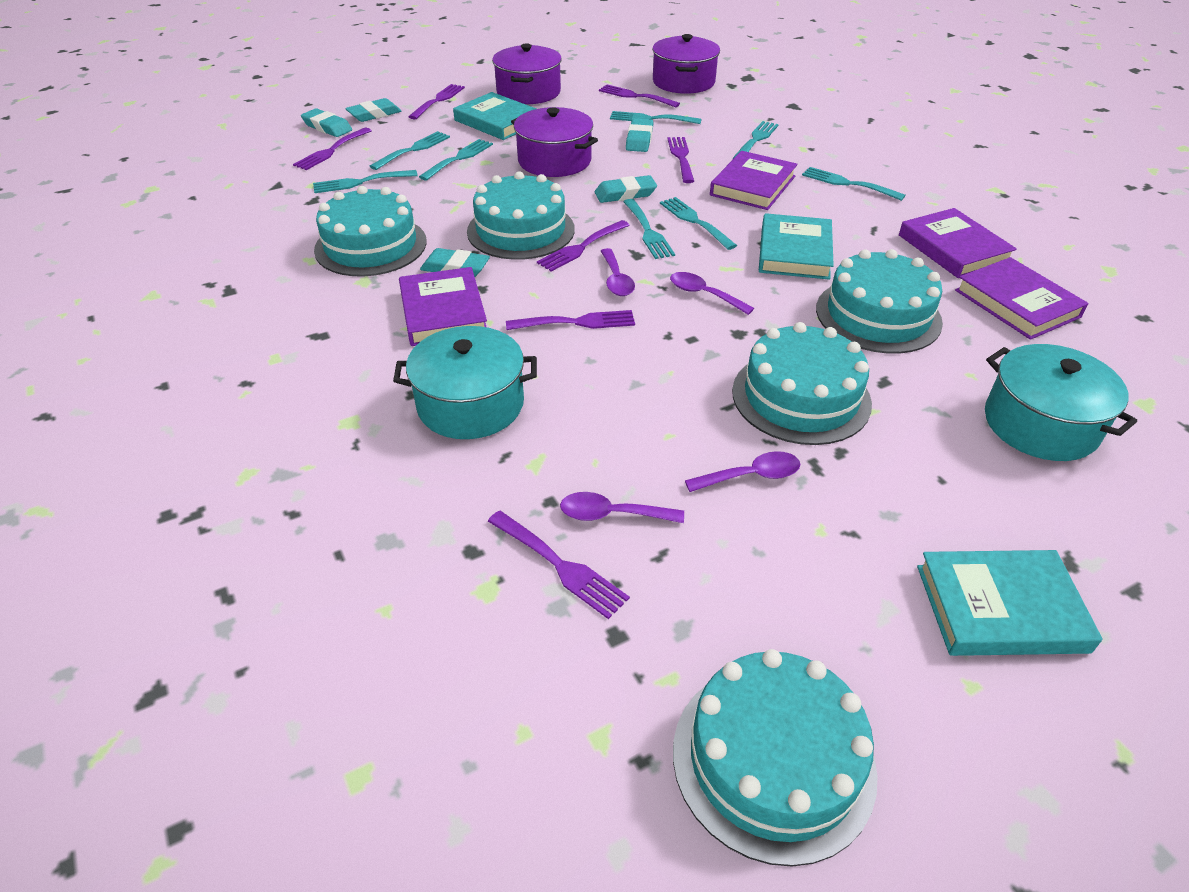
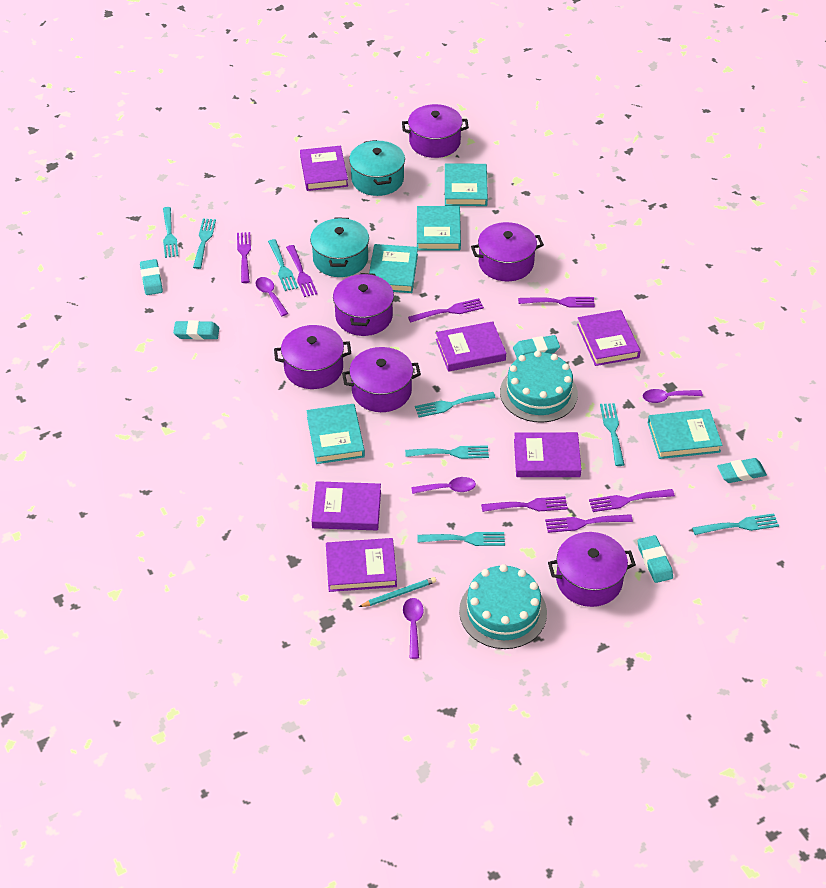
purple book: [399,267,487,346] [710,151,797,210] [899,208,1017,278] [955,257,1089,340] = 4 -> [300,146,348,191] [311,481,381,530] [326,538,397,592] [436,321,506,372] [514,432,582,477] [577,310,641,366] = 6
purple pot: [492,43,562,104] [511,107,598,177] [652,34,720,94] = 3 -> [274,325,351,389] [333,273,394,336] [342,347,421,412] [402,104,469,158] [471,222,544,281] [548,532,636,607] = 6
turquoise book: [453,92,536,140] [759,213,834,280] [917,550,1103,656] = 3 -> [307,404,365,464] [369,244,418,293] [417,206,461,251] [445,163,488,206] [648,409,723,459] = 5
turquoise cake: [314,186,427,276] [467,171,575,260] [673,649,878,867] [732,322,872,445] [816,249,943,354] = 5 -> [459,564,547,649] [500,351,578,423] = 2
turquoise pencil: none = 0 -> [359,577,436,607] = 1

